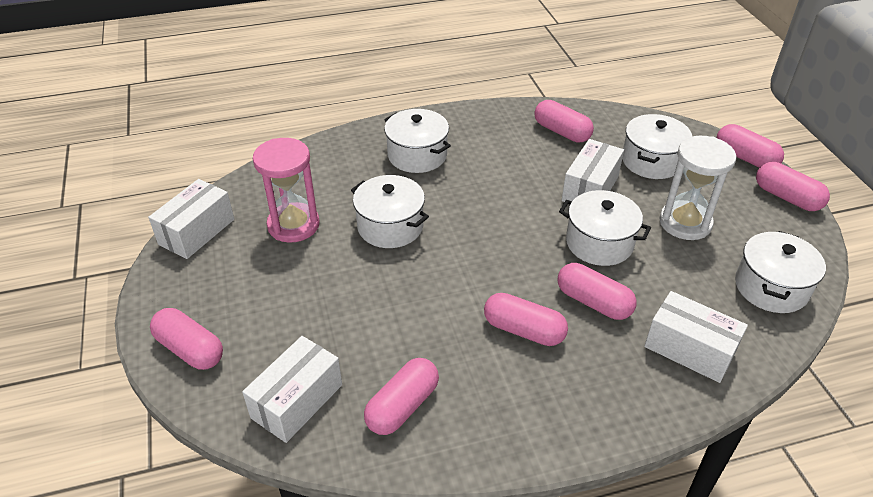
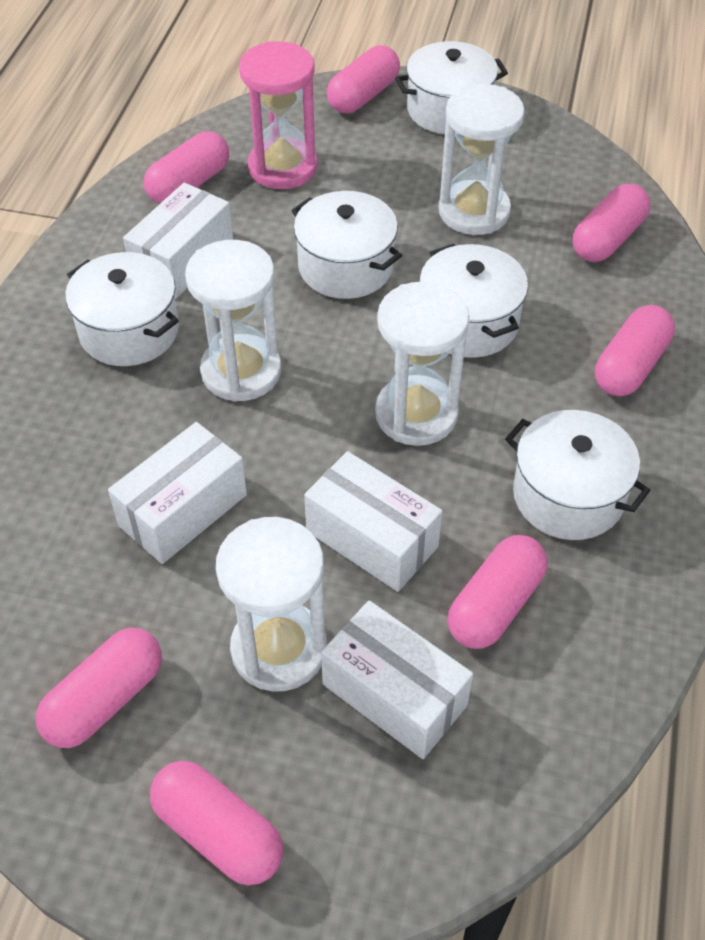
white hourglass: [659,136,736,240] = 1 -> [185,240,281,402] [216,517,327,692] [375,282,469,446] [438,84,525,235] = 4

